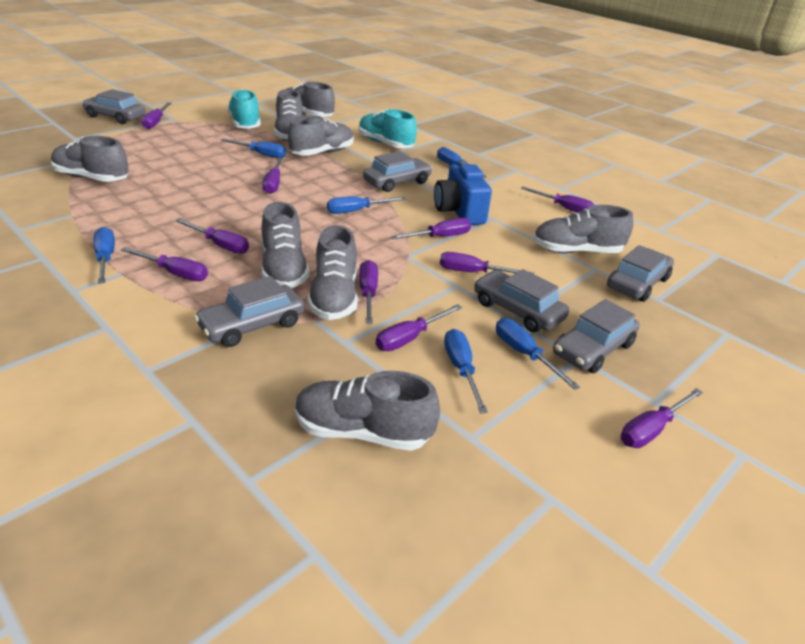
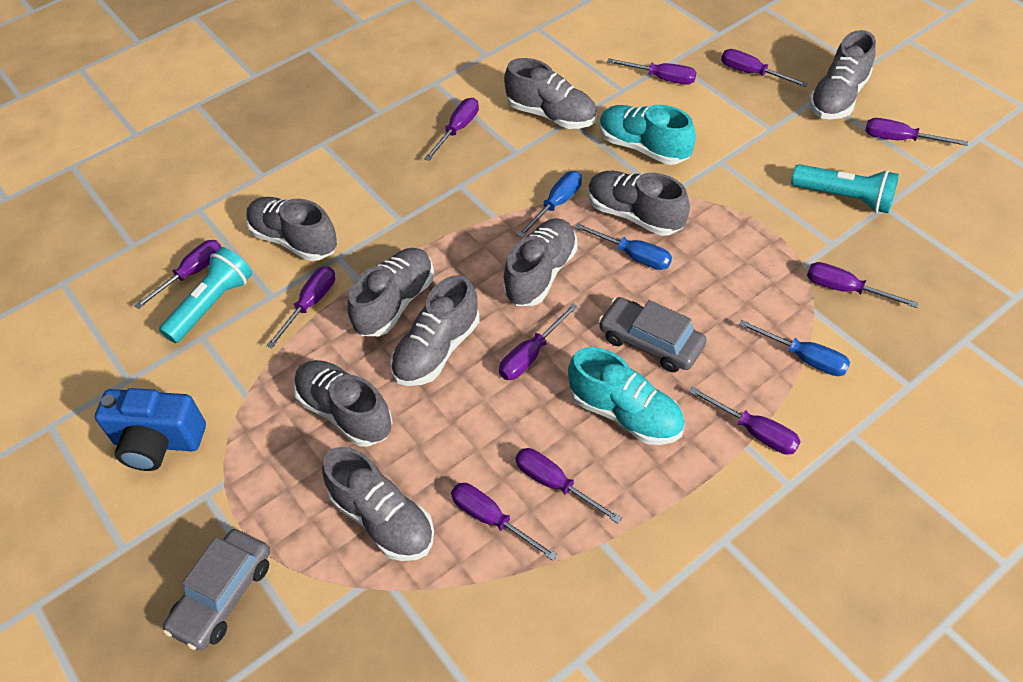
blue screwdriver: [94,227,115,284] [221,139,286,158] [327,196,406,214] [437,147,487,178] [444,329,488,414] [496,318,580,390] = 6 -> [518,171,582,238] [575,223,672,270] [739,320,850,376] = 3
grey car: [82,89,146,124] [194,276,305,347] [363,151,432,192] [474,269,569,332] [553,299,640,373] [607,245,674,302] = 6 -> [163,529,270,650] [598,297,707,372] = 2
grey shoe: [51,136,129,182] [261,202,309,288] [274,89,303,141] [287,82,335,117] [288,115,354,156] [295,371,440,451] [307,225,358,320] [533,205,633,253] = 8 -> [246,197,338,261] [294,360,392,447] [322,447,434,561] [347,248,434,336] [390,275,480,386] [503,218,578,306] [504,58,597,129] [588,171,690,236] [809,30,876,119] = 9
purple screwdriver: [121,247,208,281] [141,103,171,129] [175,219,249,254] [262,157,283,194] [359,260,378,323] [376,304,462,351] [391,218,471,239] [440,252,534,274] [521,186,594,212] [621,388,703,448] = 10 -> [134,240,221,309] [266,266,335,348] [424,98,479,161] [451,483,558,561] [499,304,578,380] [515,448,622,524] [607,58,696,85] [689,387,801,455] [721,49,808,87] [807,262,919,308] [865,118,968,146] = 11
turquoise flashlight: none = 0 -> [159,247,252,343] [791,164,899,213] = 2

